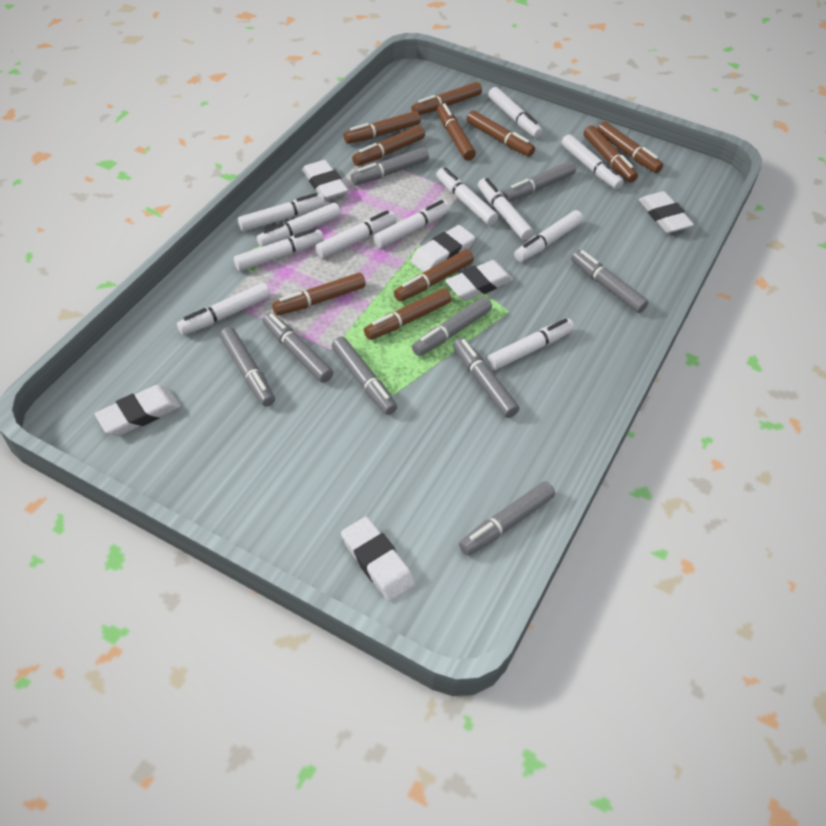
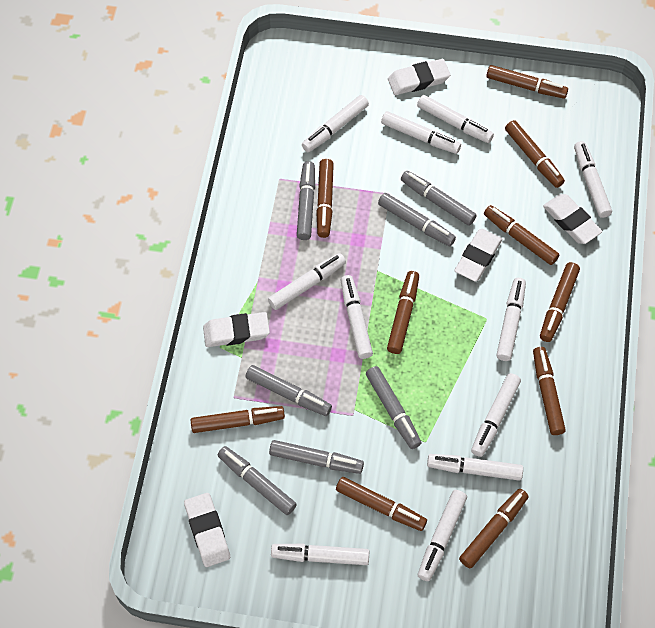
grey marker: [220,327,275,406] [262,312,333,383] [332,336,397,415] [351,147,429,185] [412,297,492,356] [453,338,519,418] [459,481,555,555] [503,161,576,202] [571,250,649,313] = 9 -> [218,446,297,515] [246,365,332,416] [269,440,364,474] [297,161,315,240] [366,366,422,449] [378,193,456,246] [401,171,477,226] = 7
white eraser: [95,385,180,436] [302,160,348,200] [341,516,415,602] [411,225,475,272] [445,260,513,301] [639,191,694,233] = 6 -> [184,493,230,567] [203,312,270,347] [388,59,450,95] [454,229,502,282] [543,194,602,244] = 5
white marker: [177,283,271,335] [234,228,324,271] [238,193,325,231] [257,203,341,247] [315,210,396,258] [373,200,451,248] [436,167,498,225] [478,178,534,240] [487,319,574,370] [488,87,543,138] [514,210,583,262] [561,134,624,189] = 12 -> [268,253,346,310] [271,544,369,565] [302,95,369,152] [341,275,373,359] [381,111,461,154] [417,95,494,143] [418,490,467,581] [427,454,523,481] [471,373,521,457] [496,278,526,361] [574,141,612,218] = 11

